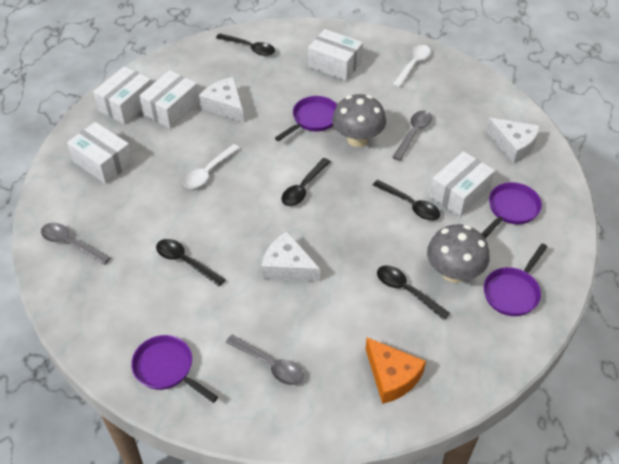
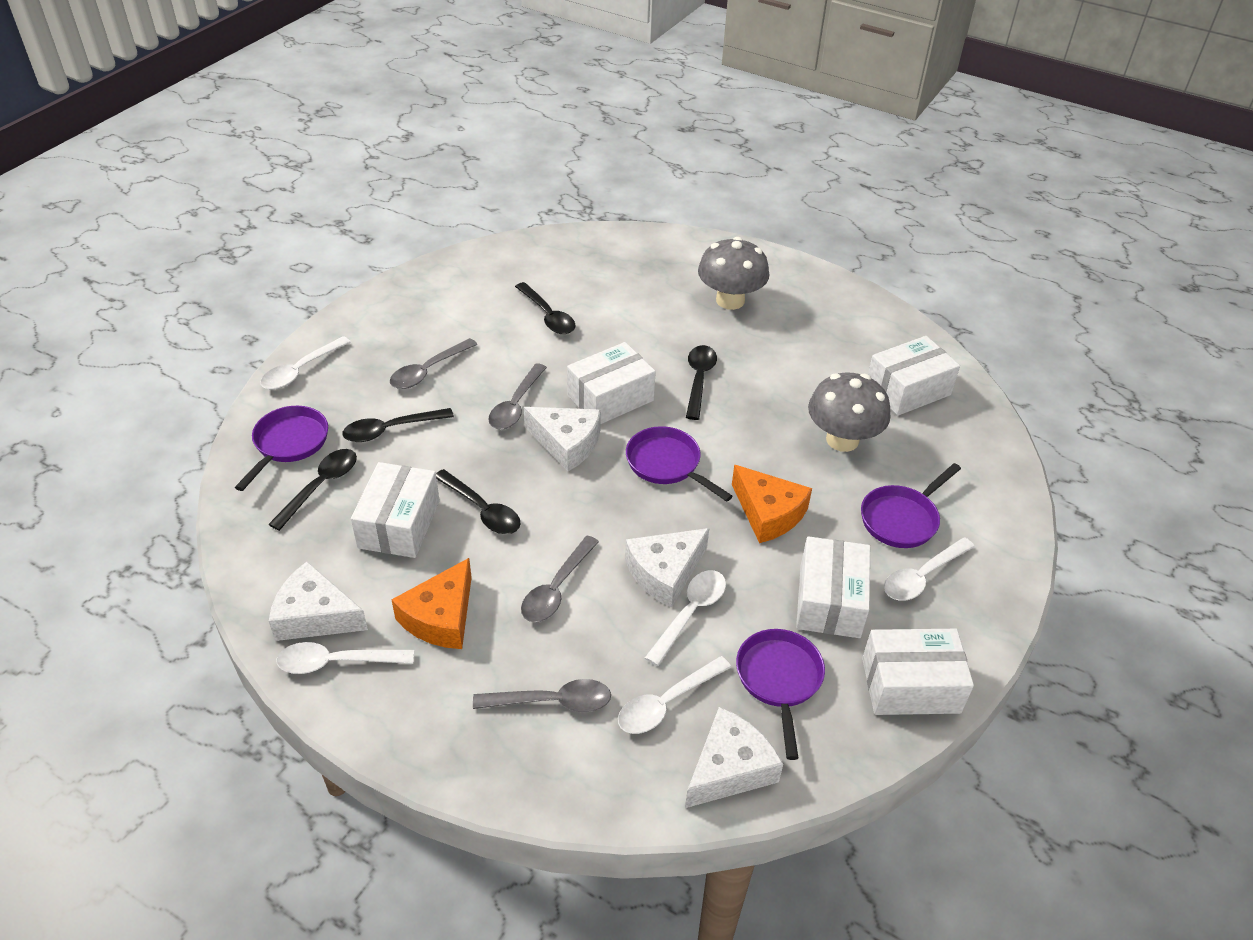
grey spoon: [41,223,111,265] [226,335,304,385] [393,111,432,161] = 3 -> [390,338,478,389] [473,679,611,712] [488,363,547,430] [521,536,599,622] = 4
orange cheese: [365,338,426,404] = 1 -> [391,558,472,649] [732,465,812,543] = 2
white cheese: [199,77,244,122] [261,231,320,281] [486,118,540,164] = 3 -> [269,561,368,641] [524,407,601,471] [625,528,709,608] [685,707,783,808] = 4
white spoon: [183,144,240,189] [392,45,431,88] = 2 -> [261,336,351,390] [276,642,414,674] [618,656,731,734] [645,570,726,666] [884,537,975,601] = 5

